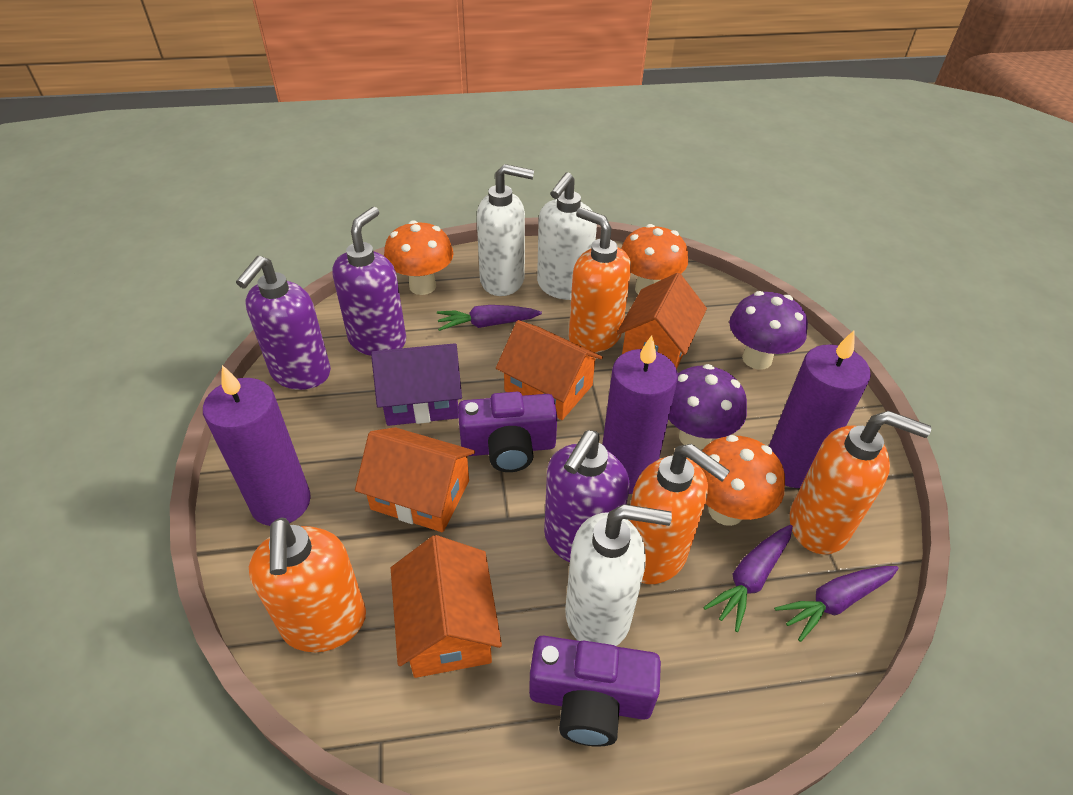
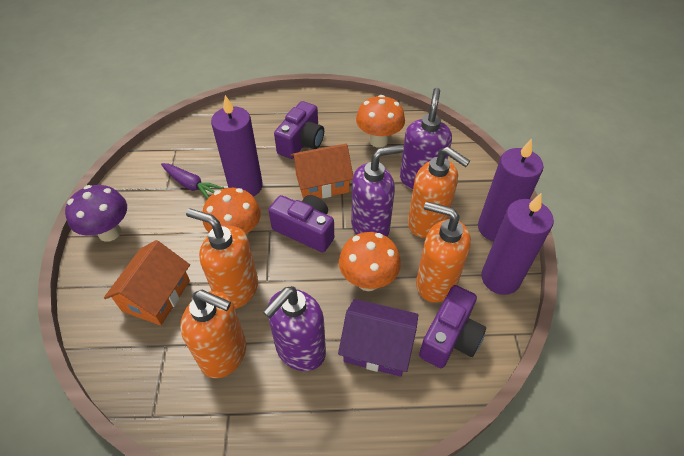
orange house: [355,427,475,532] [391,535,502,678] [496,320,603,420] [617,273,707,369] = 4 -> [104,240,190,326] [290,143,353,199] = 2
purple camera: [458,392,557,472] [529,635,661,747] = 2 -> [268,195,334,252] [274,101,324,159] [419,285,486,368] = 3
purple carrot: [437,305,542,331] [703,525,793,632] [774,566,899,642] = 3 -> [161,163,224,199] = 1
purple mushroom: [669,364,747,450] [729,291,808,369] = 2 -> [65,185,127,242] = 1
white soap dispenser: [477,164,534,296] [537,172,597,300] [565,504,672,646] = 3 -> none = 0

